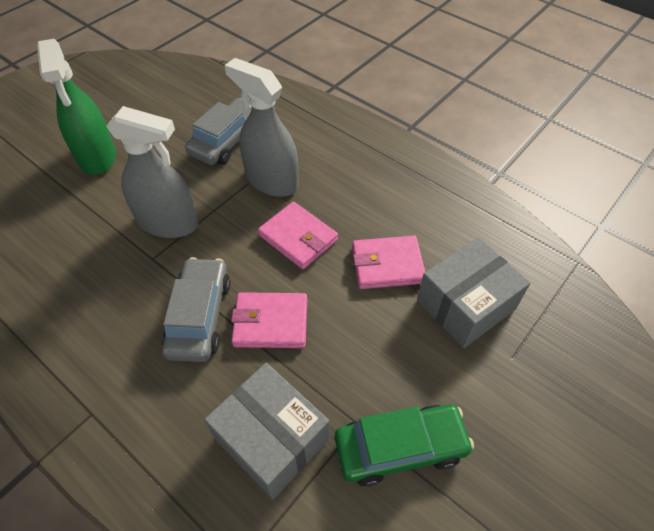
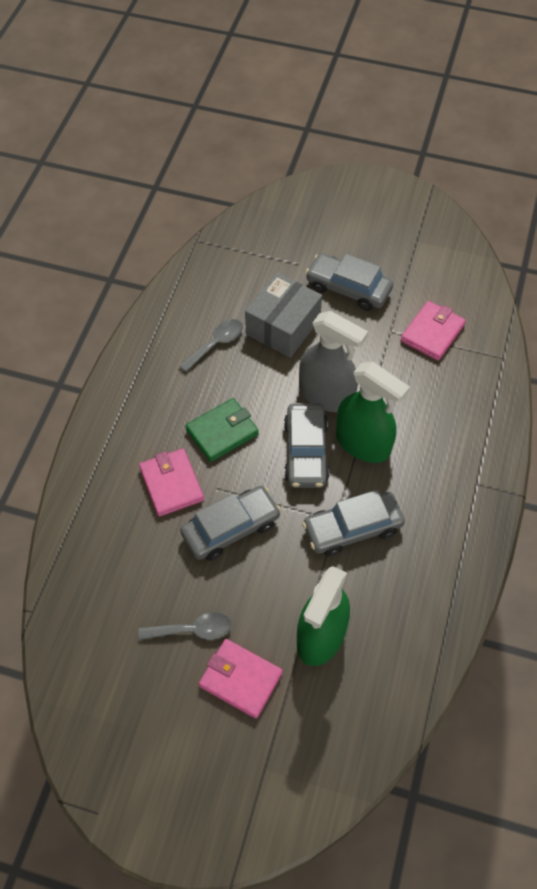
green car: [335,404,474,487] = 1 -> none = 0
green spray bottle: [37,39,116,175] = 1 -> [297,566,350,666] [336,362,410,463] = 2
green wallet: none = 0 -> [186,398,259,462] = 1
grey box: [205,363,329,500] [417,237,530,348] = 2 -> [245,273,322,358] = 1
grey car: [162,257,231,362] [185,98,252,165] = 2 -> [180,486,281,561] [284,403,330,488] [302,490,405,556] [306,253,393,311] = 4
grey spoon: none = 0 -> [138,612,232,640] [179,319,243,372] = 2
grey spray bottle: [106,106,198,238] [225,58,299,197] = 2 -> [299,311,368,412] = 1

